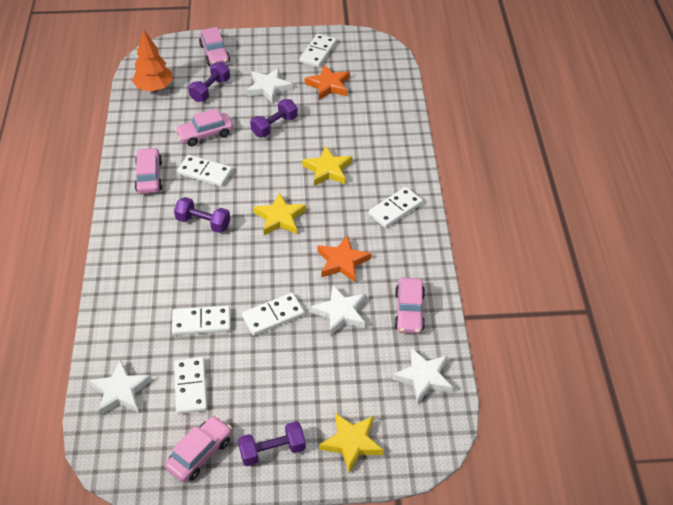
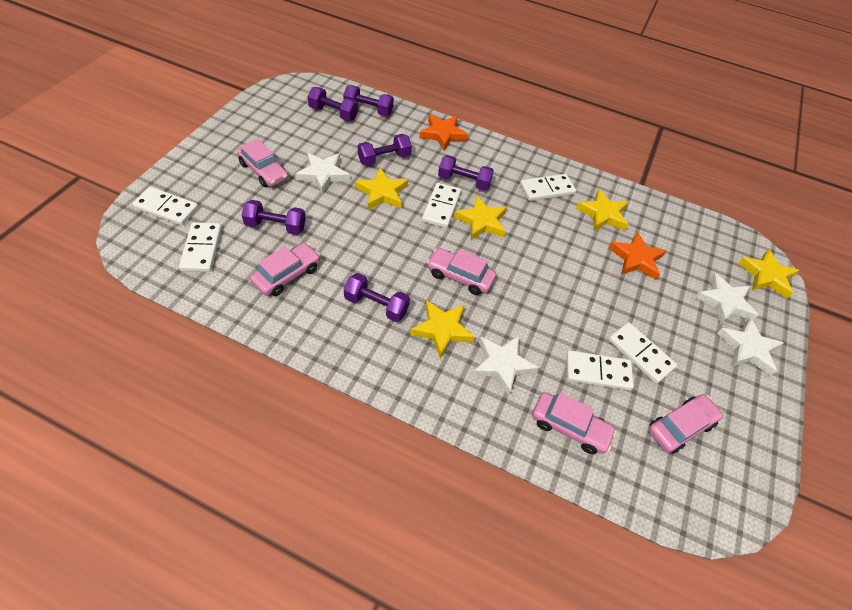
orange tree: [132,29,173,92] = 1 -> none = 0
purple dumbbell: [174,197,230,233] [188,62,230,102] [238,422,306,466] [250,99,298,137] = 4 -> [242,200,306,235] [308,87,358,121] [343,85,394,116] [344,273,410,322] [358,134,412,166] [438,155,494,191] = 6
yellow star: [253,192,306,235] [302,146,352,186] [319,413,384,473] = 3 -> [355,168,408,210] [410,300,475,358] [454,196,507,240] [576,189,629,231] [738,249,799,299] = 5

